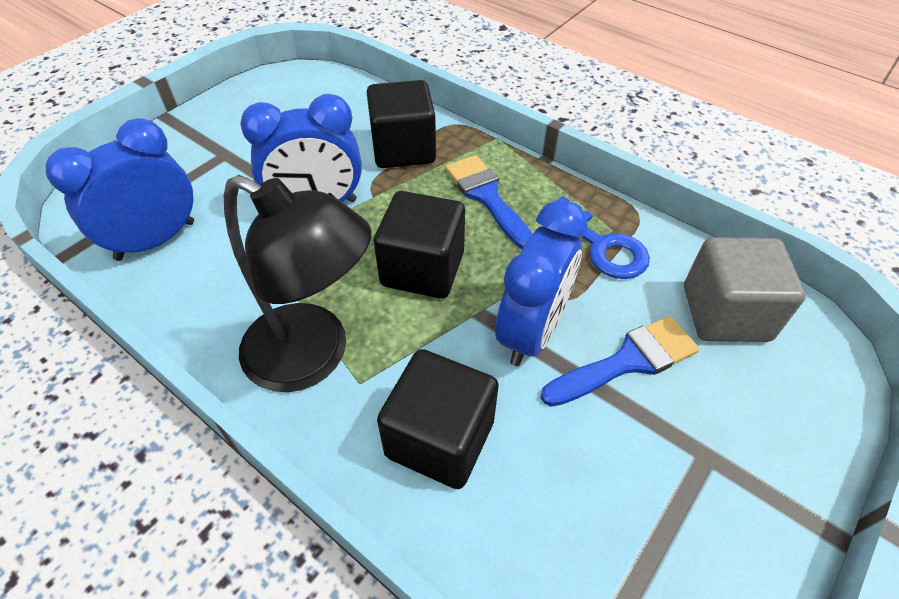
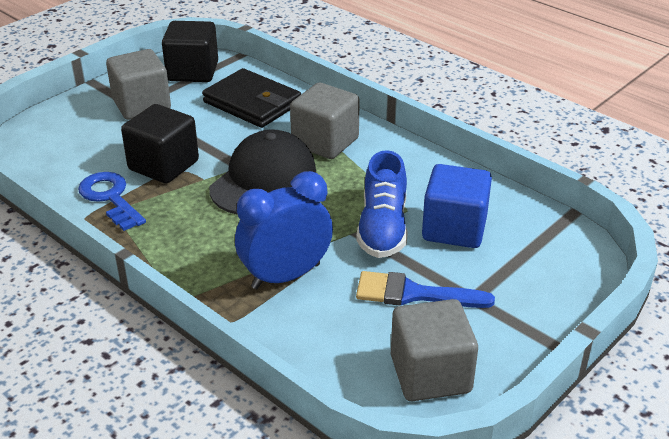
black cap: none = 0 -> [209,129,316,215] = 1
black cube: [367,80,436,168] [374,191,465,299] [377,349,499,489] = 3 -> [121,104,199,184] [162,21,218,82] = 2
black lamp: [224,175,372,392] = 1 -> none = 0
black wallet: none = 0 -> [202,68,301,128] = 1
blue brush: [445,155,533,250] [541,316,700,407] = 2 -> [356,271,495,308] = 1
blue clock: [46,118,194,261] [240,94,362,202] [495,200,588,366] = 3 -> [235,171,333,289] = 1
blue cube: none = 0 -> [422,164,492,248] = 1
blue shoe: none = 0 -> [356,150,408,258] = 1
grey cube: [684,237,806,342] = 1 -> [106,49,171,120] [290,83,360,159] [391,299,478,401] = 3

